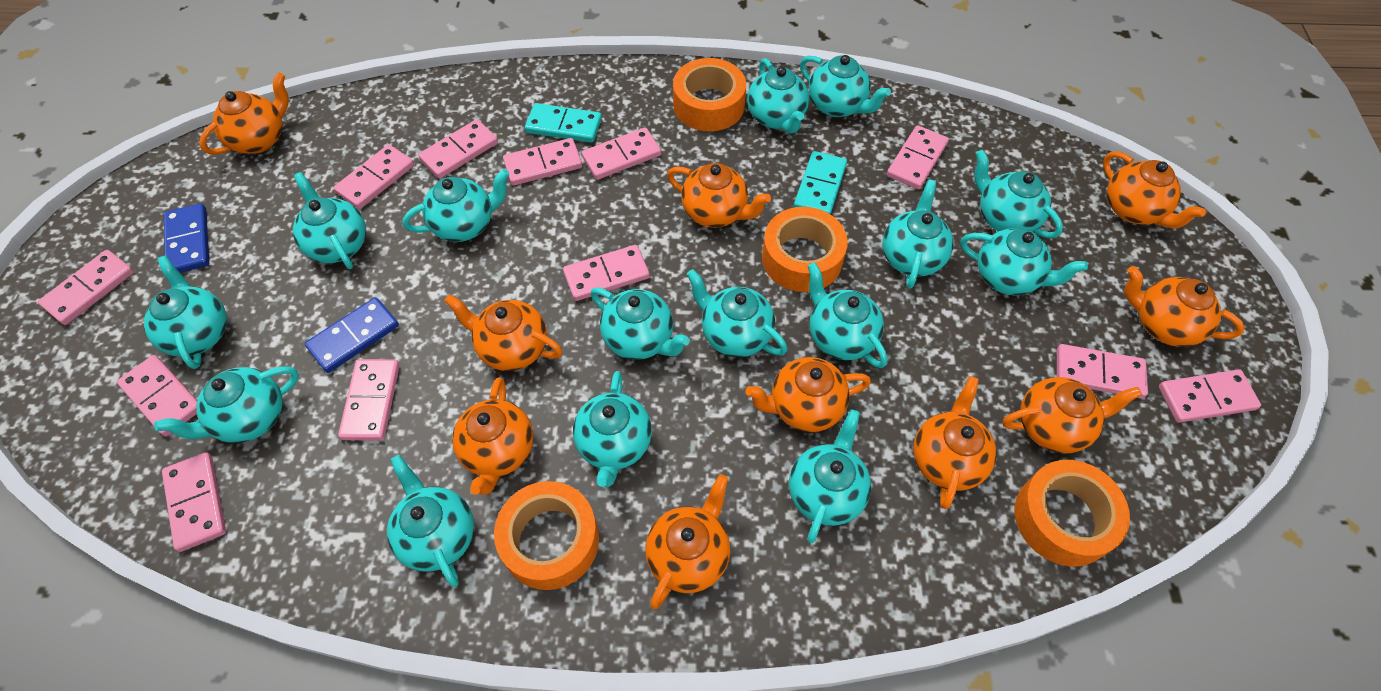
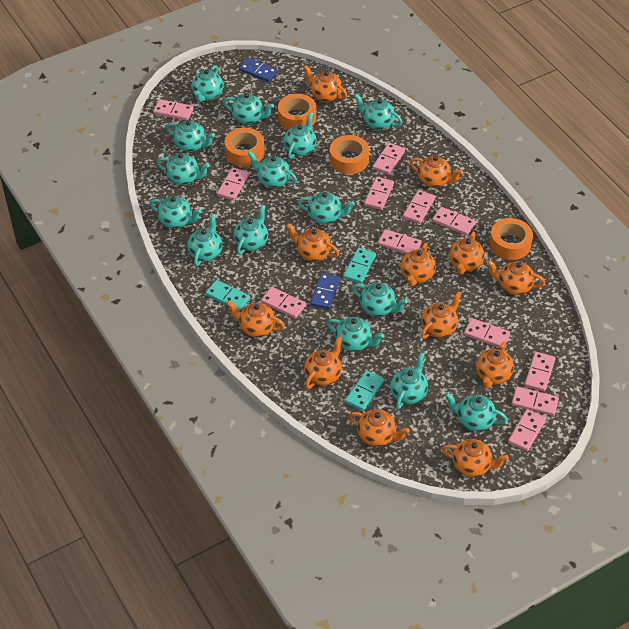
orange teapot: [199,72,289,155] [444,295,563,371] [452,377,533,495] [645,474,730,609] [667,163,771,228] [745,357,871,432] [913,376,997,509] [1002,377,1142,454] [1103,151,1206,228] [1124,266,1245,347] = 10 -> [226,300,285,337] [287,223,339,262] [303,65,347,102] [304,336,342,389] [348,409,410,446] [400,243,436,286] [410,155,463,188] [421,291,462,339] [442,439,509,477] [449,232,484,275] [476,341,514,388] [487,260,545,295] = 12
turquoise domino: [525,103,602,143] [794,151,847,215] = 2 -> [206,280,250,311] [343,248,376,284] [345,370,384,411] = 3

